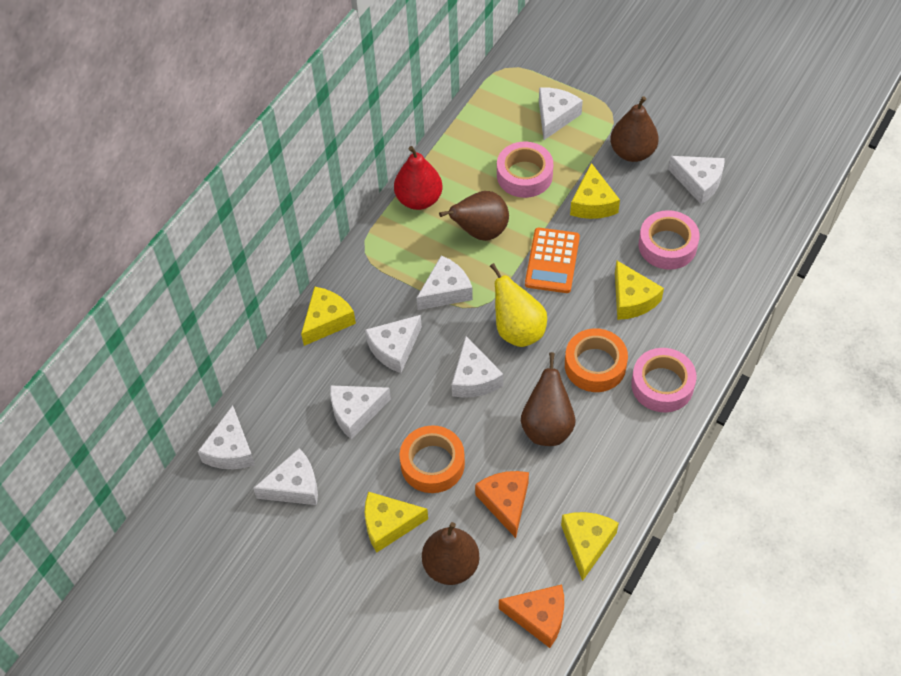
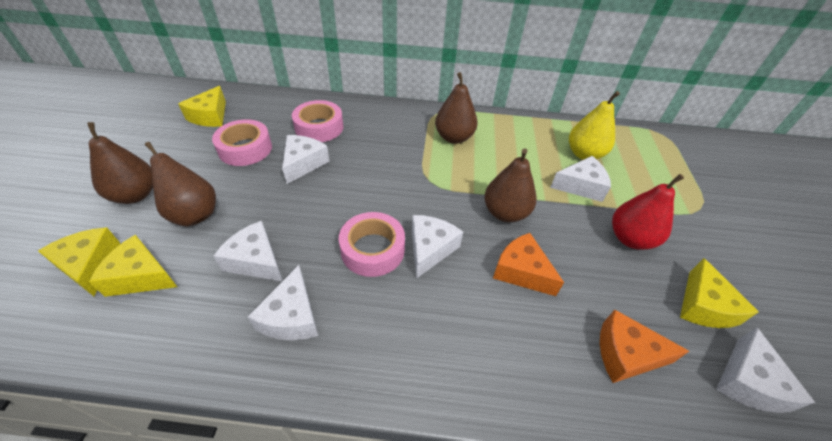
orange calculator: [525,228,580,293] = 1 -> none = 0
orange tape: [400,425,465,493] [565,328,628,392] = 2 -> none = 0
white cheese: [198,405,255,469] [253,448,318,505] [330,385,391,439] [365,315,422,373] [417,255,473,310] [452,336,503,398] [539,87,583,140] [668,156,725,204] = 8 -> [214,221,283,281] [248,265,318,340] [282,135,330,184] [412,215,463,279] [550,156,611,202] [716,327,815,413] = 6
yellow cheese: [301,286,356,346] [365,492,428,553] [561,512,619,581] [570,163,620,219] [615,260,664,320] = 5 -> [38,227,120,296] [89,235,177,297] [178,86,226,127] [680,258,759,328] = 4

